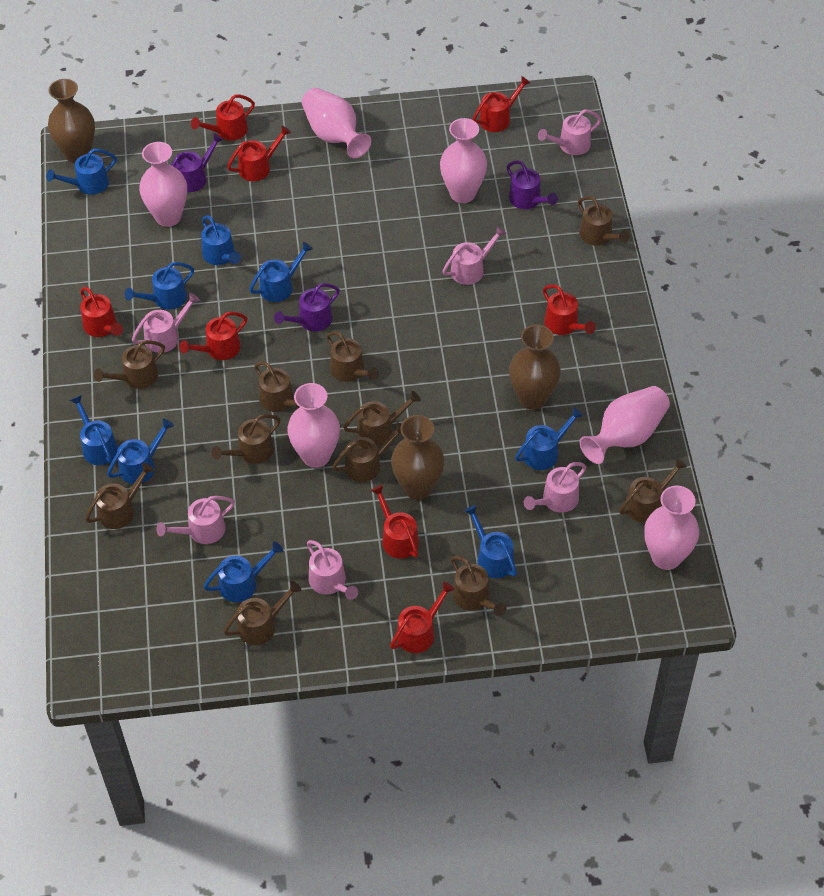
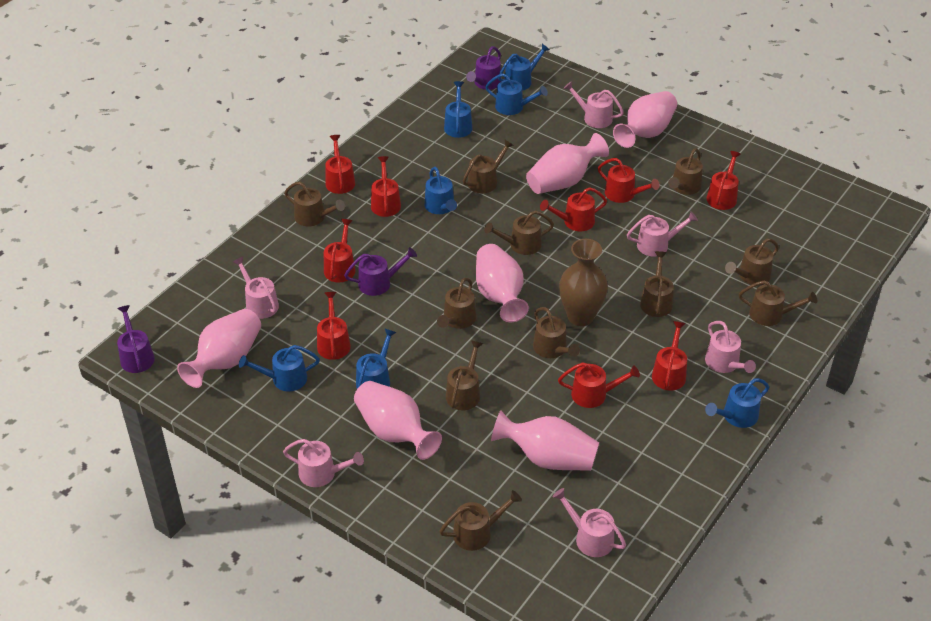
blue watering can: [46,149,117,195] [70,395,118,465] [107,418,174,484] [125,262,194,310] [201,215,241,265] [204,542,283,602] [249,242,313,302] [464,505,517,578] [515,407,584,470] = 9 -> [239,345,320,392] [356,328,396,389] [424,167,457,214] [444,81,472,138] [485,73,548,115] [498,44,550,91] [705,378,769,428] = 7
brown vase: [48,79,95,163] [391,415,444,500] [509,324,561,410] = 3 -> [559,239,608,326] = 1
red watering can: [80,287,123,337] [179,312,247,360] [191,94,255,141] [227,126,291,181] [371,485,419,559] [390,582,455,653] [473,76,531,132] [543,285,596,335] = 8 -> [317,292,351,360] [324,219,356,282] [326,135,355,194] [371,156,401,217] [540,187,607,231] [558,362,640,408] [598,158,660,203] [652,321,687,391] [706,151,741,210] = 9

